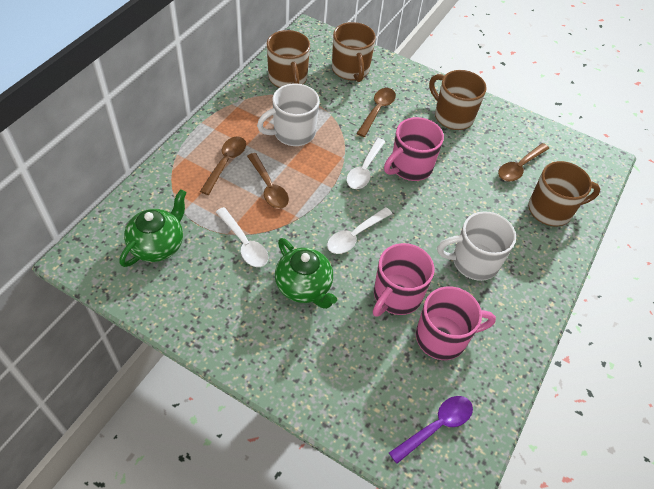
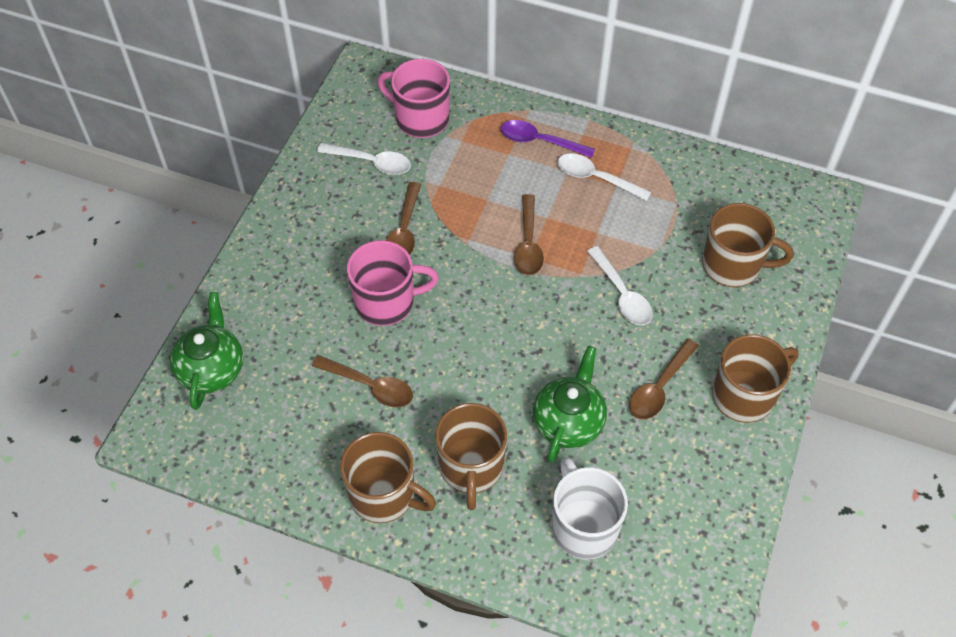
pink mug: [373,243,434,317] [384,117,444,181] [416,286,496,360] = 3 -> [347,240,439,326] [377,59,450,138] = 2
white mug: [257,84,319,146] [437,211,516,281] = 2 -> [552,457,628,559] = 1

